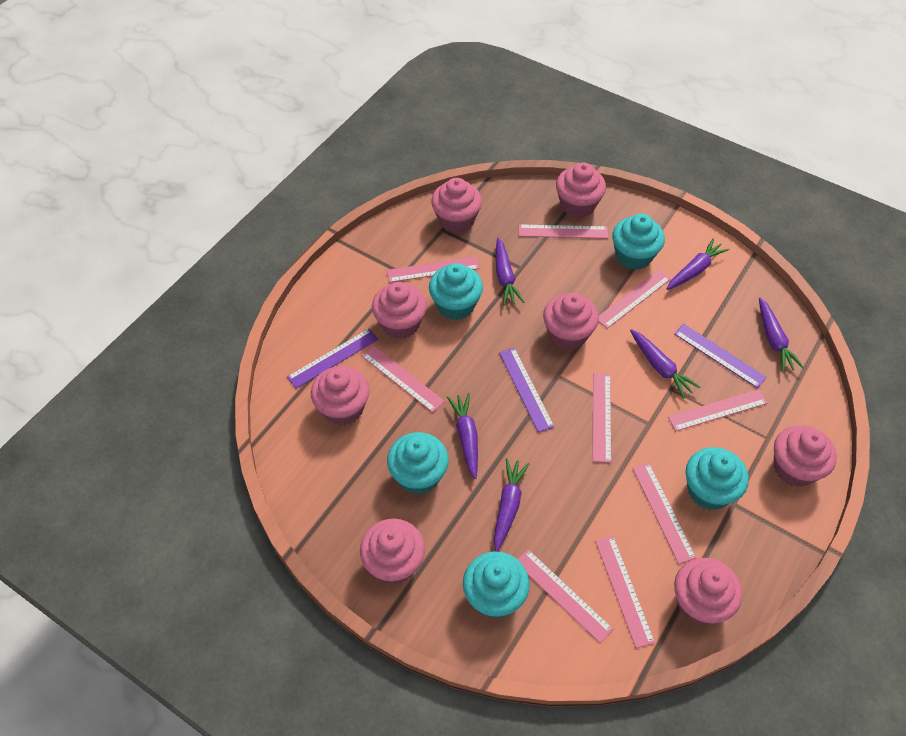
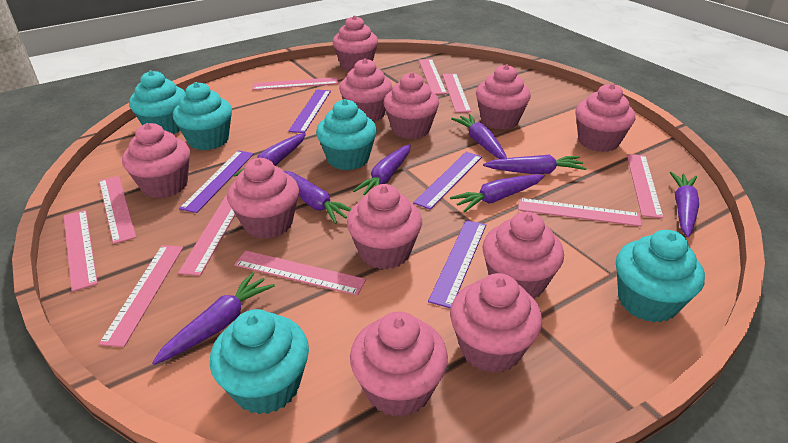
pink cupcake: [311,366,370,425] [360,519,425,584] [372,282,427,339] [431,178,482,233] [543,293,599,350] [556,162,606,218] [674,558,742,625] [774,425,837,487] = 8 -> [122,123,190,198] [227,158,299,239] [333,15,378,71] [339,58,393,122] [347,184,422,269] [350,311,448,417] [384,72,439,139] [450,273,542,373] [476,64,531,130] [482,212,564,299] [575,83,635,152] = 11
pink ruler: [362,345,445,413] [386,257,480,283] [517,549,613,643] [519,224,609,239] [593,373,611,463] [595,536,655,648] [599,270,670,329] [632,463,696,564] [668,389,767,431] = 9 -> [64,210,98,292] [99,176,136,244] [99,245,183,347] [178,196,236,276] [234,251,366,296] [252,77,338,90] [419,59,447,94] [442,73,471,113] [518,198,642,226] [627,154,664,218] = 10
purple carrot: [447,393,478,479] [494,458,530,552] [496,238,524,306] [630,329,700,398] [667,238,729,290] [759,298,804,372] = 6 -> [152,272,275,365] [234,133,306,177] [284,171,351,224] [353,144,411,195] [450,174,545,212] [451,114,507,159] [483,155,587,174] [670,172,699,237] = 8
purple ruler: [287,329,378,389] [499,348,554,432] [674,324,767,388] = 3 -> [179,150,254,213] [289,89,331,133] [413,152,482,210] [428,220,486,308] = 4

